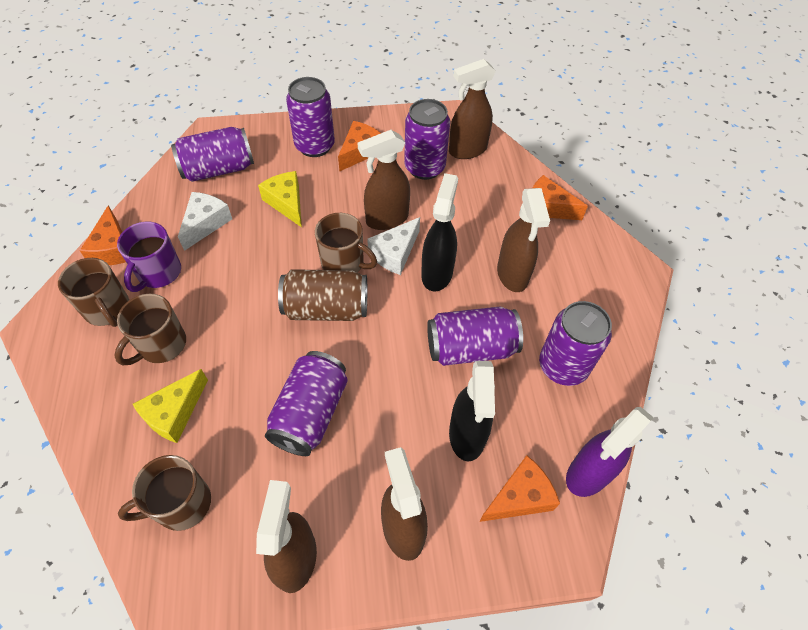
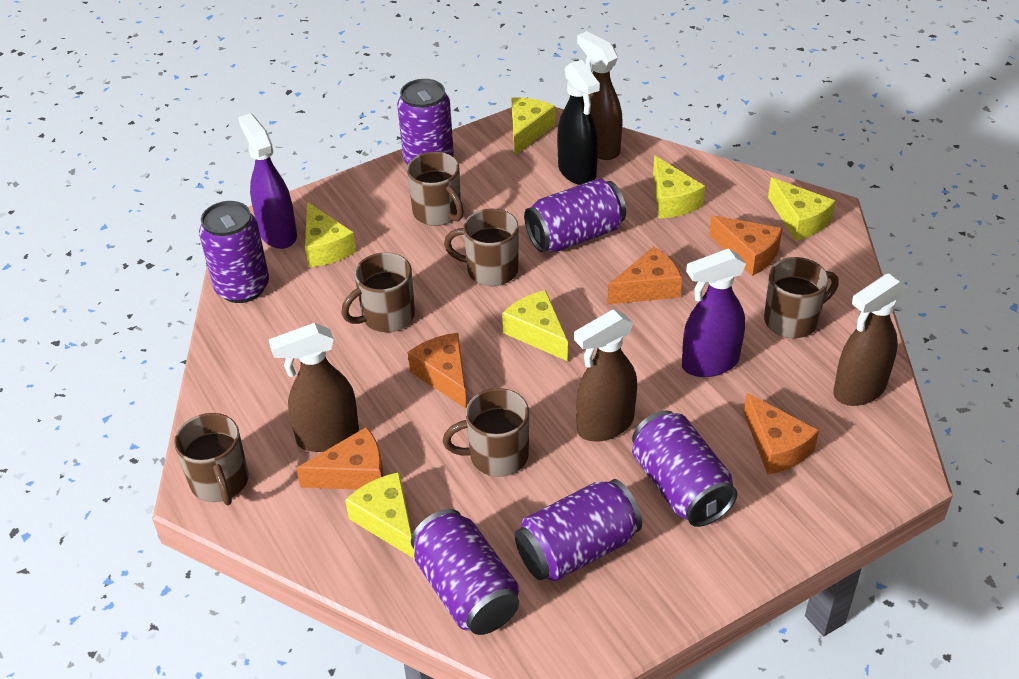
black spray bottle: [421,173,458,292] [449,361,495,461] = 2 -> [557,60,600,185] = 1
brown can: [278,269,367,321] = 1 -> none = 0
brown mug: [58,258,129,327] [115,294,186,365] [118,455,211,531] [315,213,377,272] = 4 -> [174,413,249,505] [341,252,415,332] [407,152,464,226] [443,388,529,477] [444,209,519,286] [764,257,839,338] = 6
brown spray bottle: [256,480,317,593] [358,130,410,230] [381,447,428,561] [449,59,496,159] [497,188,550,292] = 5 -> [269,323,359,452] [574,309,637,441] [577,31,623,160] [833,273,907,406] = 4
orange cheese: [80,205,126,265] [338,121,381,171] [479,455,560,522] [533,175,588,220] = 4 -> [296,427,384,490] [408,333,467,409] [607,247,682,304] [709,215,782,276] [743,393,819,474] = 5
purple mug: [117,222,181,292] = 1 -> none = 0
purple spray bottle: [566,407,654,497] = 1 -> [238,113,297,249] [682,248,746,377] = 2
white cheese: [178,192,232,251] [367,217,420,275] = 2 -> none = 0
yellow cheese: [133,369,208,443] [258,171,302,227] = 2 -> [305,202,356,267] [345,472,415,559] [502,290,568,361] [512,98,555,156] [653,155,705,218] [768,178,836,241] = 6

